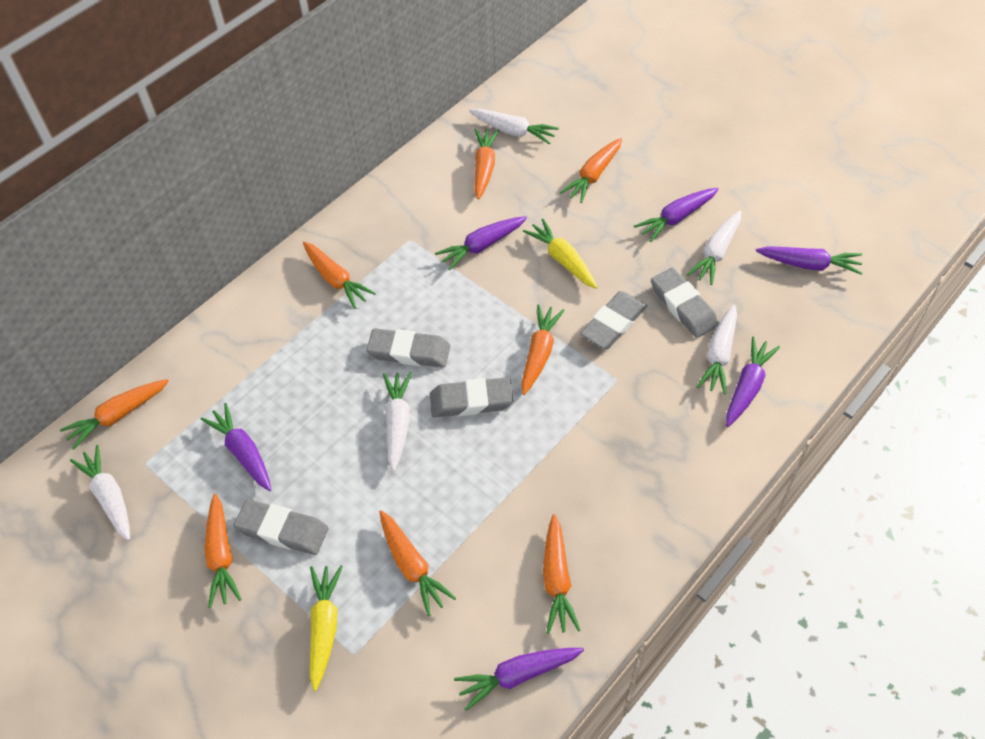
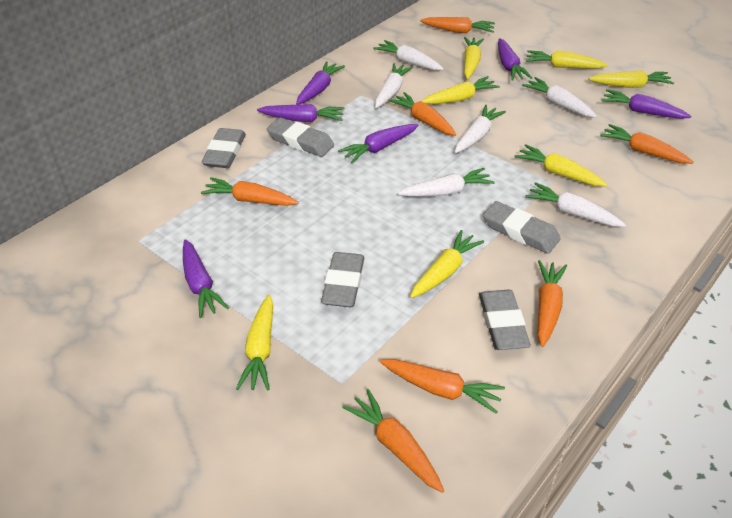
orange carrot: [60,379,169,450] [204,493,242,608] [303,242,376,309] [379,510,456,616] [474,129,499,199] [521,304,565,395] [543,514,581,634] [560,138,622,203] = 8 -> [201,177,299,206] [343,389,444,493] [380,359,505,414] [388,92,456,136] [420,17,495,33] [538,260,567,347] [600,124,693,164] = 7
white carrot: [70,445,130,541] [383,372,412,471] [469,109,559,145] [687,210,741,285] [697,304,737,395] = 5 -> [373,40,444,71] [375,63,413,108] [398,168,495,197] [455,105,506,153] [522,77,597,118] [525,182,626,227] = 6
yellow carrot: [310,566,343,691] [523,219,597,289] = 2 -> [236,295,273,391] [410,230,484,298] [422,76,500,104] [464,37,484,79] [515,144,607,186] [526,50,608,69] [589,70,674,88] = 7

